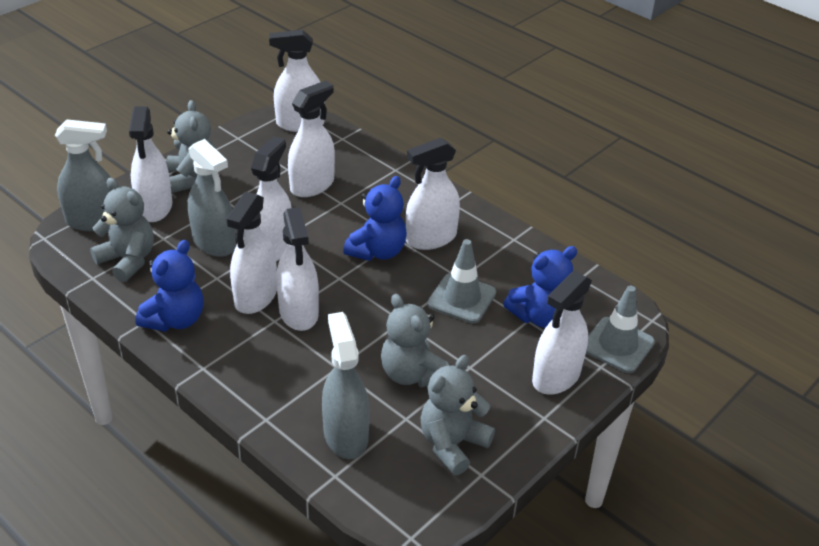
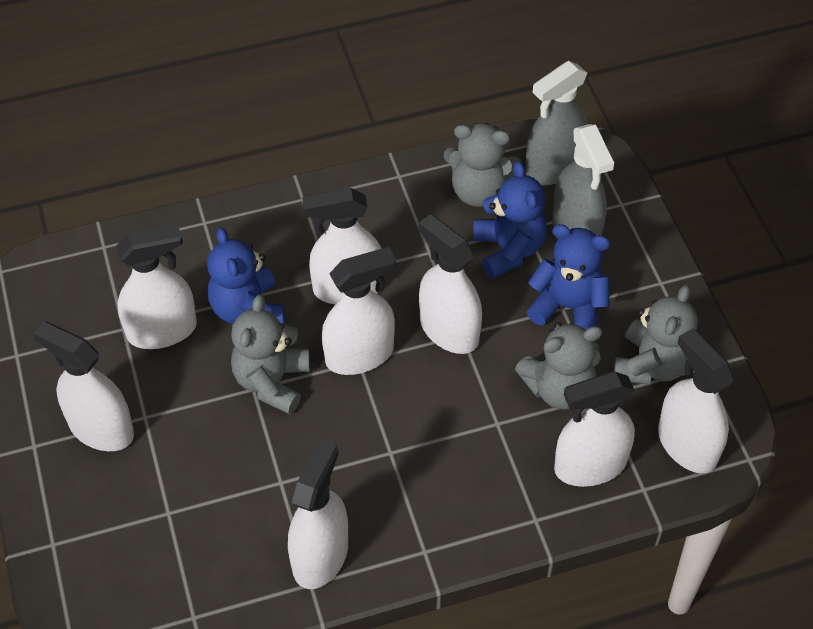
grey spray bottle: [55,119,111,231] [188,139,236,257] [322,312,370,459] = 3 -> [525,61,588,185] [552,124,614,236] = 2
grey traffic cone: [427,239,496,324] [586,286,655,373] = 2 -> none = 0

